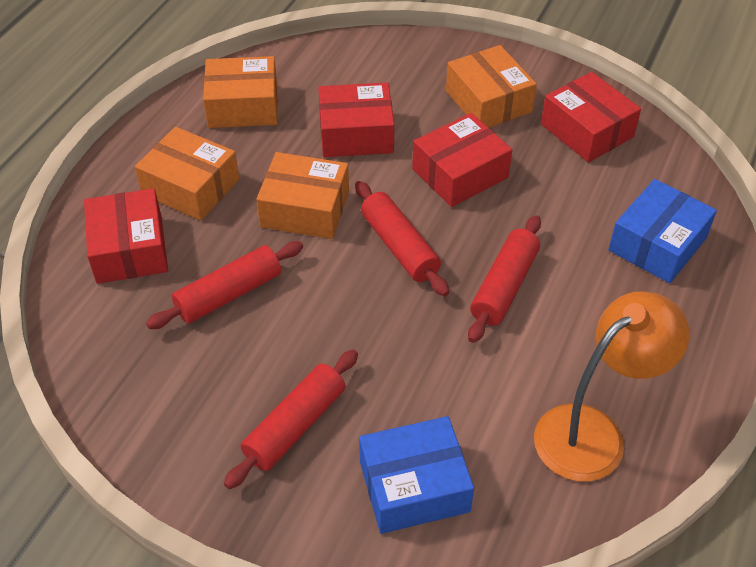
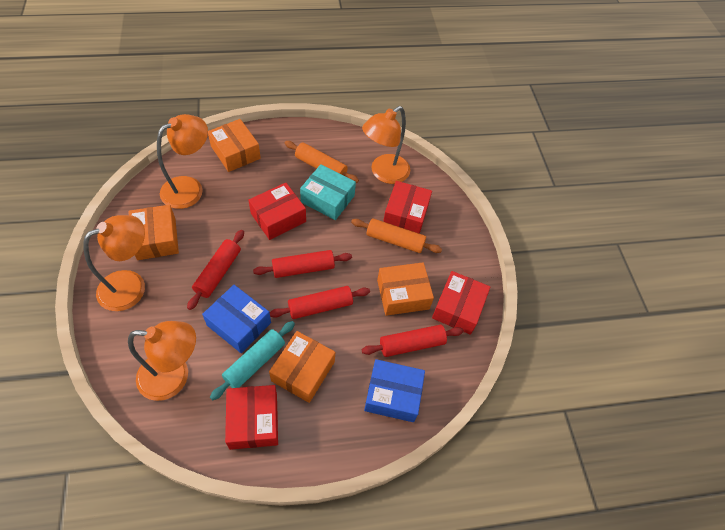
orange lamp: [534,291,689,482] = 1 -> [83,215,145,311] [128,321,196,401] [157,114,208,209] [362,106,410,184] = 4
orange rolling pin: none = 0 -> [285,141,359,183] [351,218,442,253] = 2
turquoise box: none = 0 -> [300,164,356,220] = 1
turquoise rolling pin: none = 0 -> [210,321,295,400] = 1

